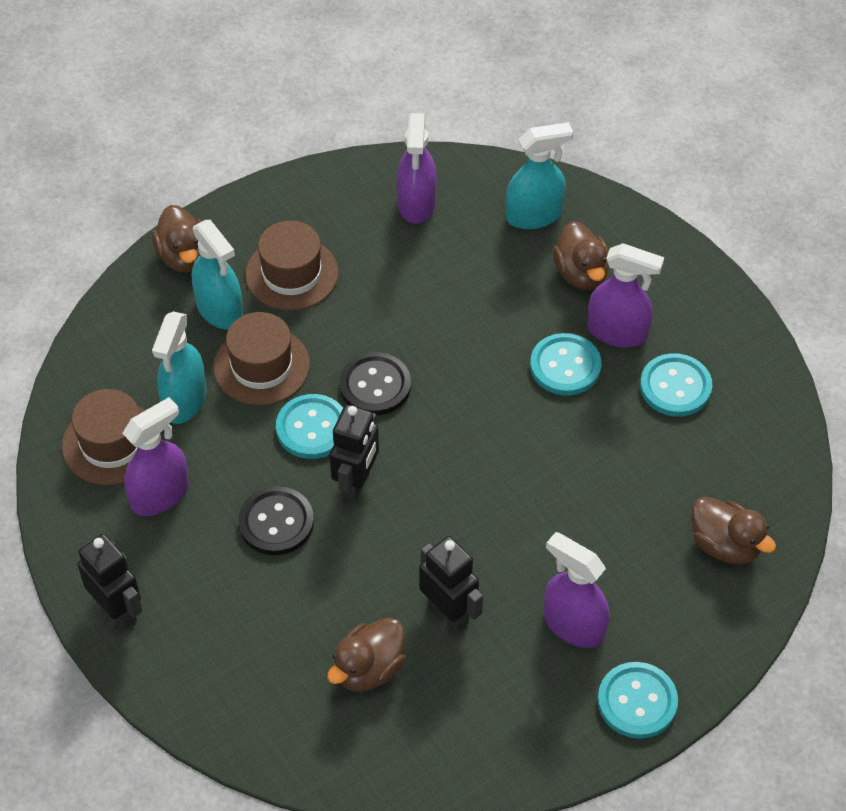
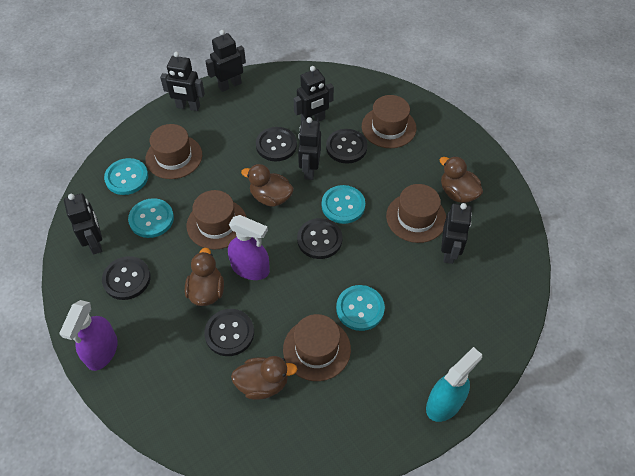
black button: [238,486,314,555] [340,352,411,415] = 2 -> [102,256,151,300] [204,309,254,356] [256,127,297,161] [297,218,342,259] [326,129,367,164] = 5
black robot: [78,534,143,629] [330,405,379,501] [419,536,483,632] = 3 -> [64,193,102,255] [160,52,205,111] [205,30,246,92] [294,66,334,122] [298,117,321,180] [441,203,472,264] = 6
brown hat: [62,389,162,485] [213,312,310,406] [245,221,339,311] = 3 -> [145,124,202,179] [187,190,247,250] [283,314,351,381] [362,95,416,148] [386,184,446,243] = 5
purple spray bottle: [122,397,189,516] [397,113,437,224] [544,532,610,648] [588,243,664,348] = 4 -> [60,300,118,371] [228,215,270,280] = 2
turquoise spray bottle: [152,311,207,424] [192,220,243,330] [506,122,573,229] = 3 -> [426,347,482,422] = 1

